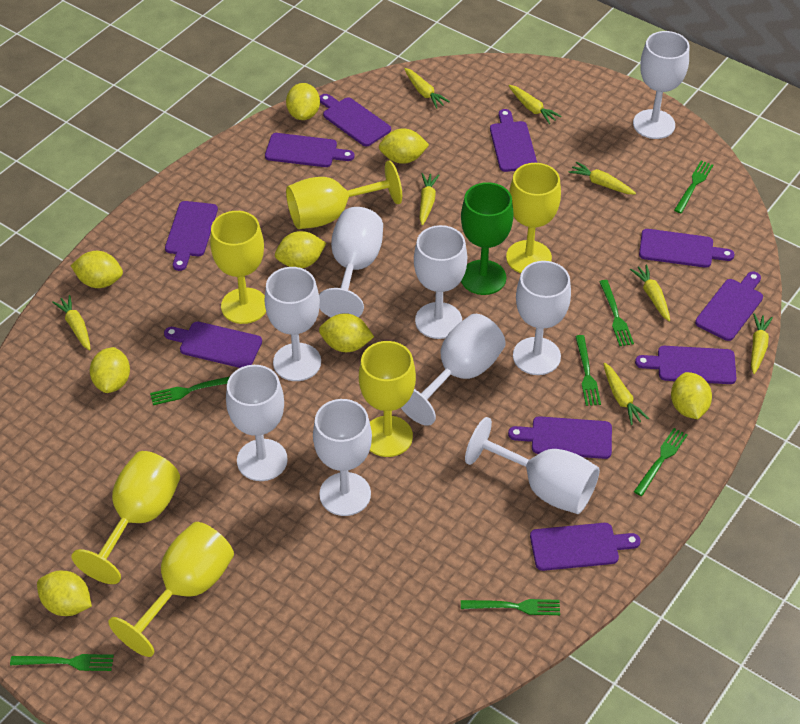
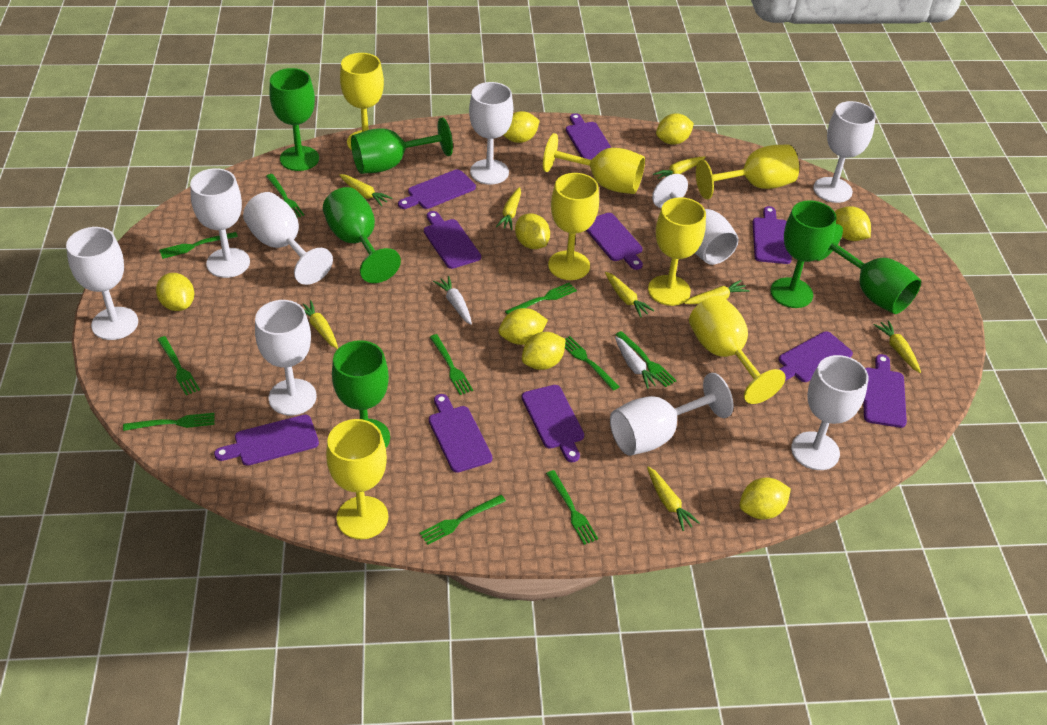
green fork: [10,654,114,671] [150,376,230,405] [461,599,560,615] [575,335,601,406] [599,280,634,346] [634,428,688,496] [674,161,713,213] = 7 -> [123,413,215,431] [157,336,200,395] [159,232,238,259] [266,174,304,218] [419,495,506,545] [430,334,473,395] [505,282,577,315] [546,470,598,545] [565,336,619,391] [616,331,677,387] = 10
green goblet: [461,182,514,295] = 1 -> [269,68,319,171] [323,187,401,283] [332,340,390,448] [351,117,453,174] [770,200,837,308] [817,224,921,314] = 6
white carrot: none = 0 -> [433,276,472,325] [615,337,663,389] = 2
yellow goblet: [71,451,180,584] [108,522,234,657] [210,211,266,324] [286,160,402,229] [359,341,416,457] [506,163,561,273] = 6 -> [326,419,388,539] [340,53,384,150] [543,133,645,194] [548,173,599,280] [648,197,706,306] [689,296,786,404] [696,144,799,199] = 7

